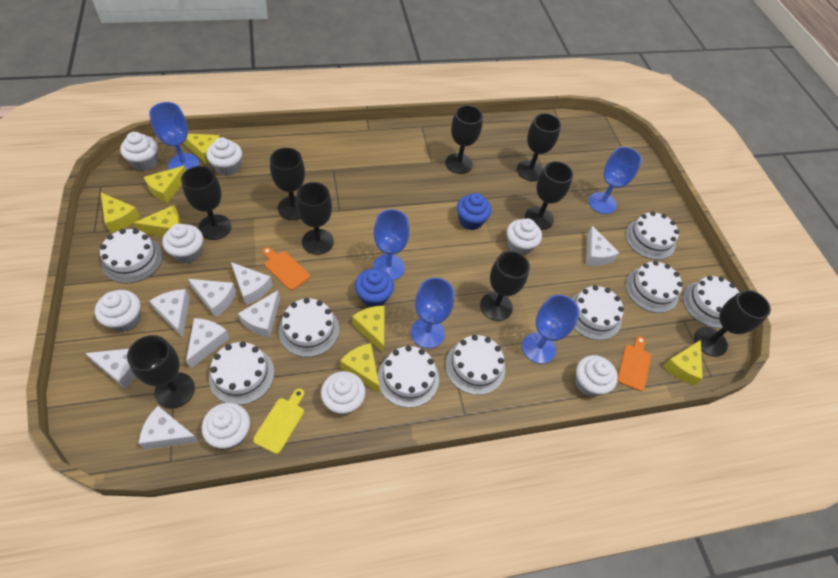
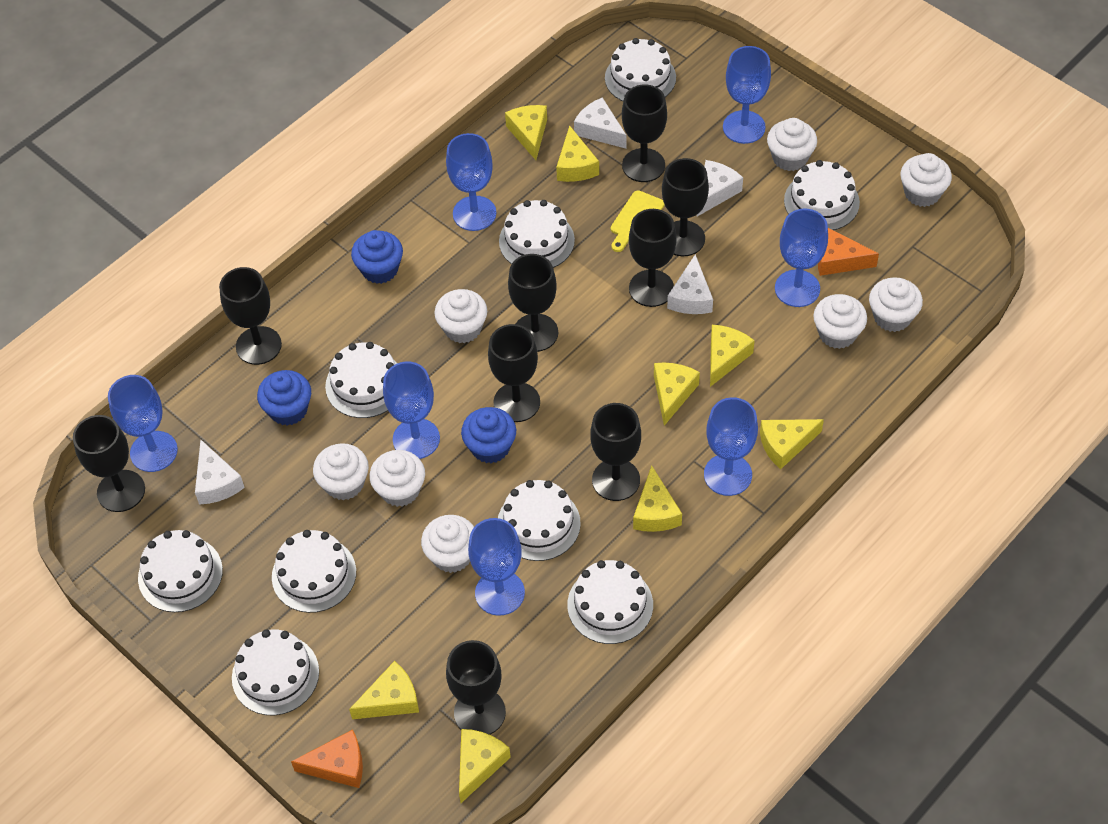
blue cupcake: [355,268,394,307] [457,193,491,230] = 2 -> [257,370,311,426] [351,230,403,284] [461,407,516,463] = 3
blue goblet: [149,102,199,170] [373,209,409,280] [411,277,454,348] [522,295,579,364] [588,147,642,214] = 5 -> [108,375,178,472] [383,362,440,459] [446,133,496,231] [468,518,525,616] [704,397,758,496] [723,46,771,144] [775,209,828,307] = 7
orange cheese: none = 0 -> [291,729,363,788] [818,228,879,276] = 2
orange cutting board: [262,247,310,290] [618,336,651,391] = 2 -> none = 0
white cheese: [85,349,136,388] [139,406,199,449] [150,289,190,338] [186,318,230,369] [188,279,236,317] [231,262,273,305] [238,290,280,337] [586,226,619,266] = 8 -> [195,440,245,505] [574,97,626,149] [667,254,713,314] [697,160,743,216] = 4
yellow cheese: [101,193,140,233] [134,205,182,236] [144,166,186,203] [183,134,220,164] [340,343,380,393] [352,306,385,353] [663,340,703,385] = 7 -> [349,661,419,719] [459,729,511,803] [505,105,547,160] [556,125,599,182] [633,465,682,532] [654,363,700,426] [710,325,755,387] [760,419,824,469] = 8

